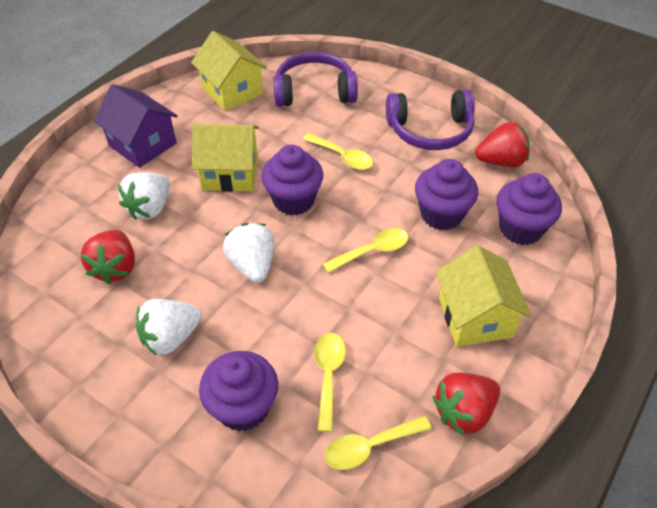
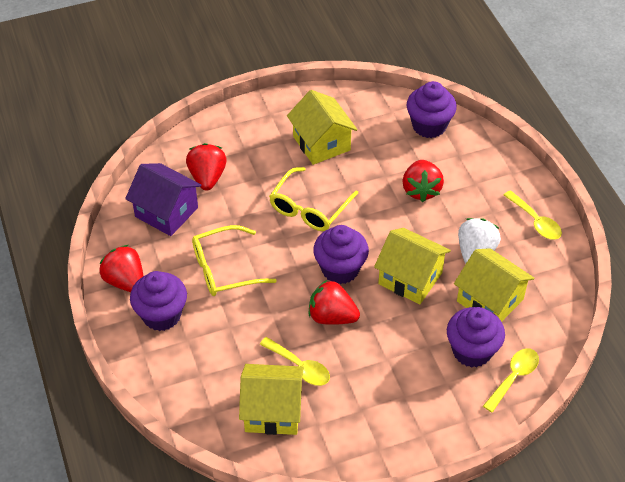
purple headphones: [273,52,358,107] [386,90,475,150] = 2 -> none = 0
red strawberry: [81,230,135,284] [433,372,500,436] [475,122,530,167] = 3 -> [99,245,143,292] [186,143,227,190] [308,280,360,325] [402,160,444,202] = 4
white strawberry: [118,172,170,220] [136,299,202,356] [223,223,274,283] = 3 -> [458,218,501,264] = 1
yellow glasses: none = 0 -> [192,225,277,296] [269,167,358,231] = 2
yellow house: [191,31,267,111] [192,124,259,192] [436,245,532,347] = 3 -> [239,364,304,435] [287,90,358,165] [374,228,451,305] [454,248,534,322] = 4
yellow spoon: [303,133,373,170] [314,333,346,432] [323,228,409,273] [324,416,432,470] = 4 -> [260,337,330,386] [483,348,539,413] [504,190,562,240] = 3

